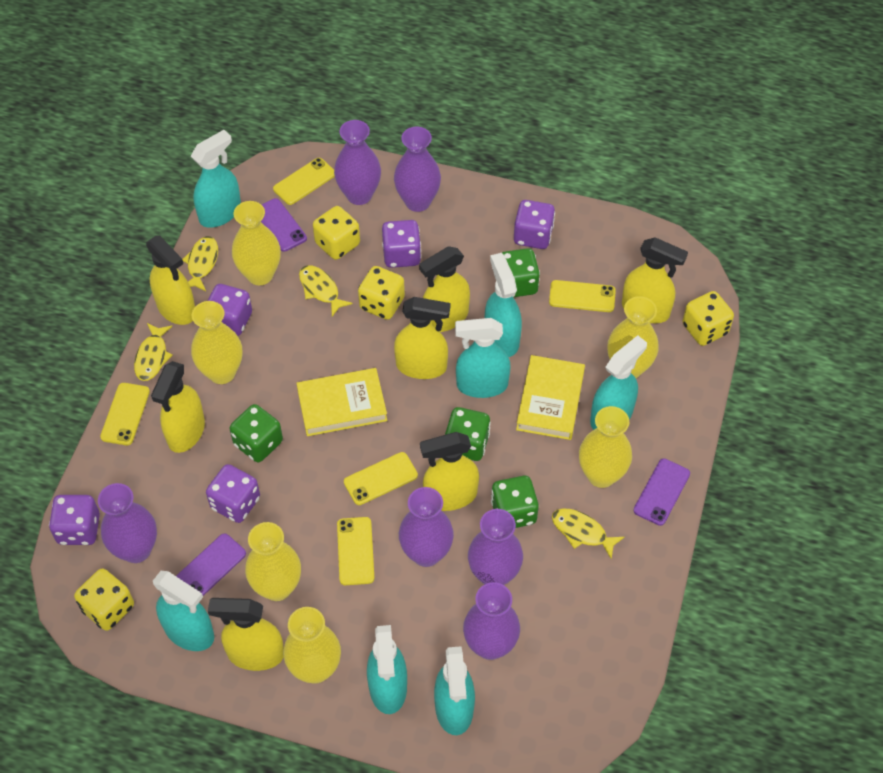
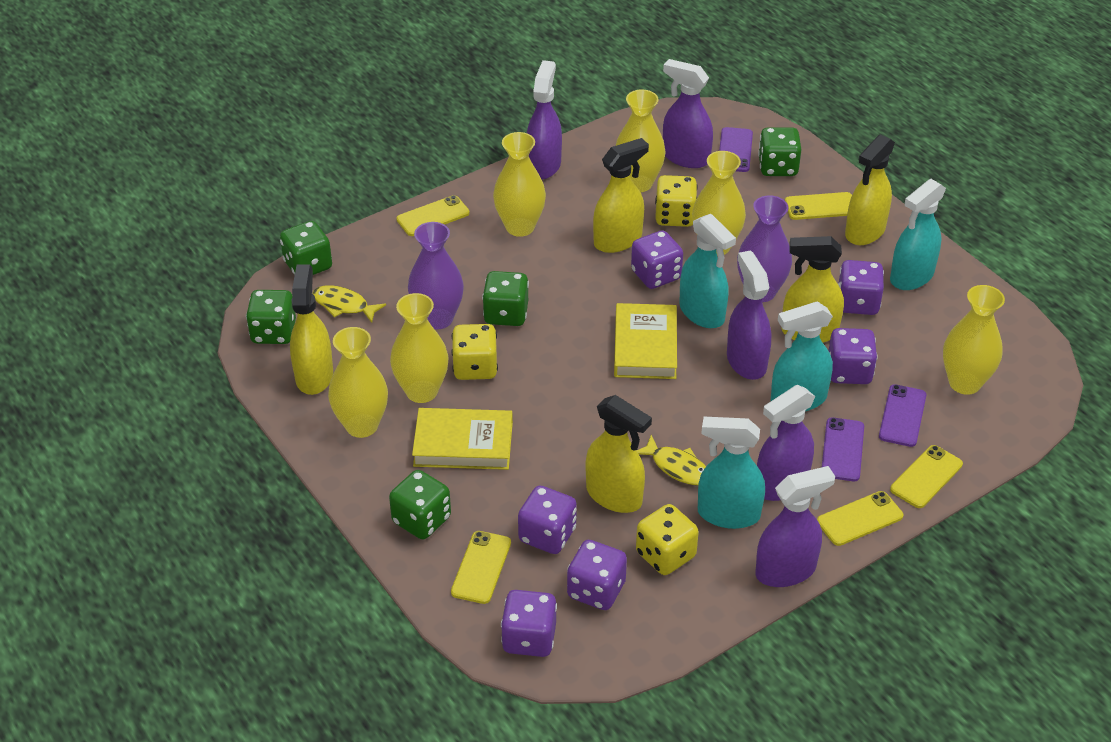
green dice: [230,404,283,462] [445,407,491,461] [491,476,539,528] [502,248,540,297] = 4 -> [246,290,296,344] [280,221,332,275] [389,470,451,539] [482,271,529,326] [758,127,802,176] = 5
purple dice: [49,495,100,545] [206,464,260,523] [208,284,252,336] [382,220,421,268] [514,200,555,249] = 5 -> [501,590,557,657] [518,485,577,554] [567,540,627,610] [631,230,683,289] [829,328,878,384] [838,260,884,315] = 6
purple spray bottle: none = 0 -> [527,60,562,179] [663,59,713,168] [727,250,771,380] [755,466,835,587] [757,385,815,501] = 5
purple vase: [98,483,157,563] [334,120,381,205] [394,127,441,212] [399,487,454,567] [463,582,520,660] [468,509,523,585] = 6 -> [408,222,464,329] [737,195,792,302] = 2
turquoise spray bottle: [153,571,214,651] [191,130,241,228] [367,625,407,714] [434,646,475,735] [455,318,511,398] [485,253,522,357] [590,335,647,430] = 7 -> [679,214,736,328] [698,417,765,529] [771,301,833,411] [890,179,946,290] = 4
yellow dice: [74,569,134,631] [313,206,360,260] [358,266,405,320] [683,291,734,346] = 4 -> [452,324,498,380] [636,504,699,575] [655,175,698,227] = 3
yellow fish: [134,323,173,381] [182,236,218,291] [299,265,353,316] [552,508,624,559] = 4 -> [312,285,386,323] [636,435,706,486] = 2
yellow spray bottle: [146,236,195,325] [151,361,205,453] [208,598,284,671] [394,297,450,379] [419,246,470,332] [420,432,479,511] [622,237,688,323] = 7 -> [290,264,333,395] [586,395,652,513] [593,138,649,253] [781,236,844,343] [845,134,895,245] = 5

